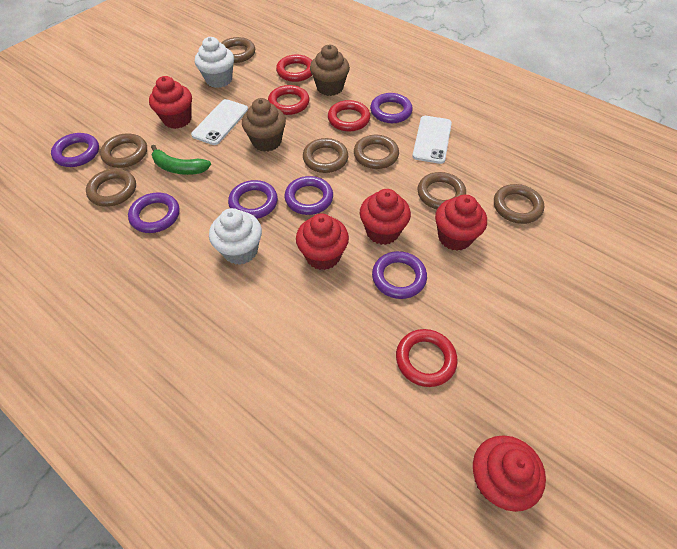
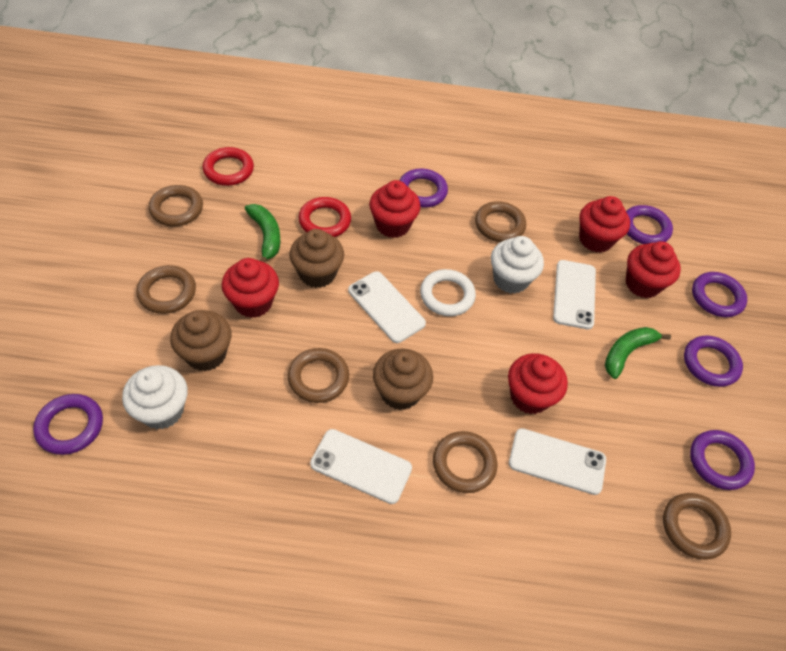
brown cupcake: [242,98,286,152] [310,45,350,96] = 2 -> [170,310,231,371] [290,229,344,288] [373,349,433,410] = 3
brown ring: [86,169,136,207] [100,133,147,168] [221,37,255,63] [303,138,348,173] [354,135,399,169] [418,172,466,209] [494,184,544,224] = 7 -> [137,265,196,314] [149,185,203,226] [288,348,349,403] [433,431,497,493] [475,201,526,242] [663,493,731,559] = 6
green banana: [151,145,211,175] = 1 -> [245,204,281,263] [605,327,671,379] = 2
red ring: [268,85,309,115] [276,55,312,82] [328,100,370,132] [396,329,458,387] = 4 -> [203,147,254,186] [299,197,351,237] = 2
white phone: [191,99,248,145] [412,116,452,164] = 2 -> [310,429,412,504] [348,271,426,343] [509,428,606,495] [553,260,596,329] = 4
white ring: none = 0 -> [420,269,476,316] = 1

